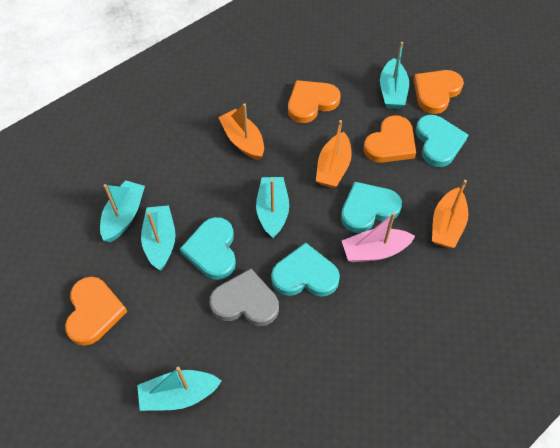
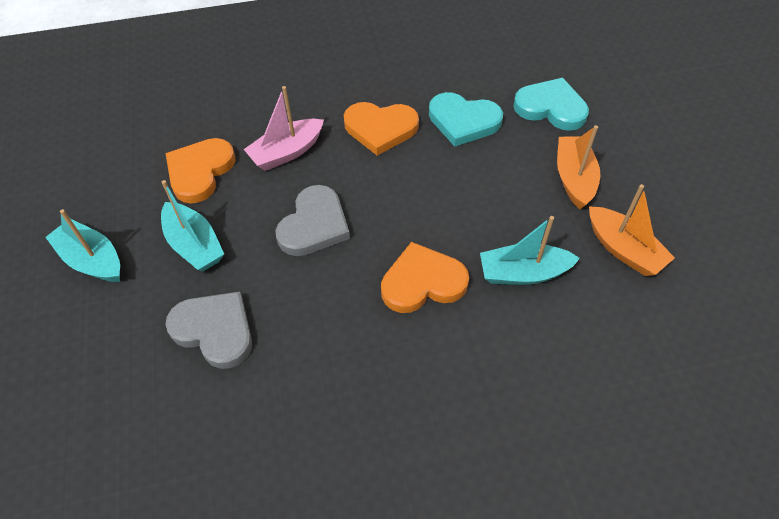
grey heart: [210,269,279,326] = 1 -> [165,291,252,369] [275,185,350,256] = 2
orange boat: [218,103,264,160] [316,120,352,188] [432,180,468,248] = 3 -> [557,125,600,209] [589,184,675,276] = 2
orange heart: [65,277,128,346] [288,80,341,123] [364,115,416,163] [413,70,464,114] = 4 -> [166,138,236,203] [344,102,419,156] [381,242,469,313] = 3
turquoise boat: [100,180,145,242] [137,367,222,411] [141,205,176,270] [256,177,289,238] [380,42,409,109] = 5 -> [45,209,120,282] [161,180,224,272] [480,216,580,285] = 3
turquoise heart: [180,217,236,280] [271,243,340,297] [341,182,402,233] [416,115,468,167] = 4 -> [429,92,503,147] [513,78,589,131] = 2

